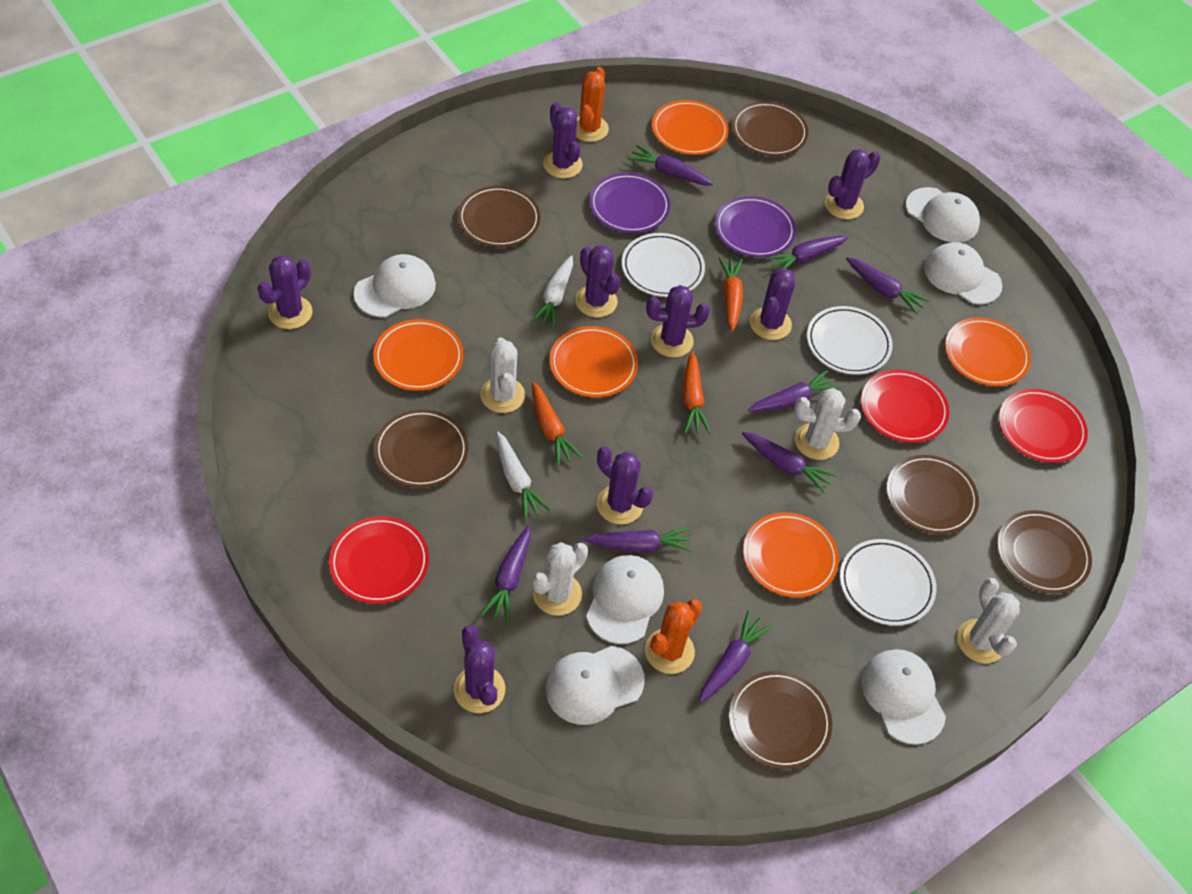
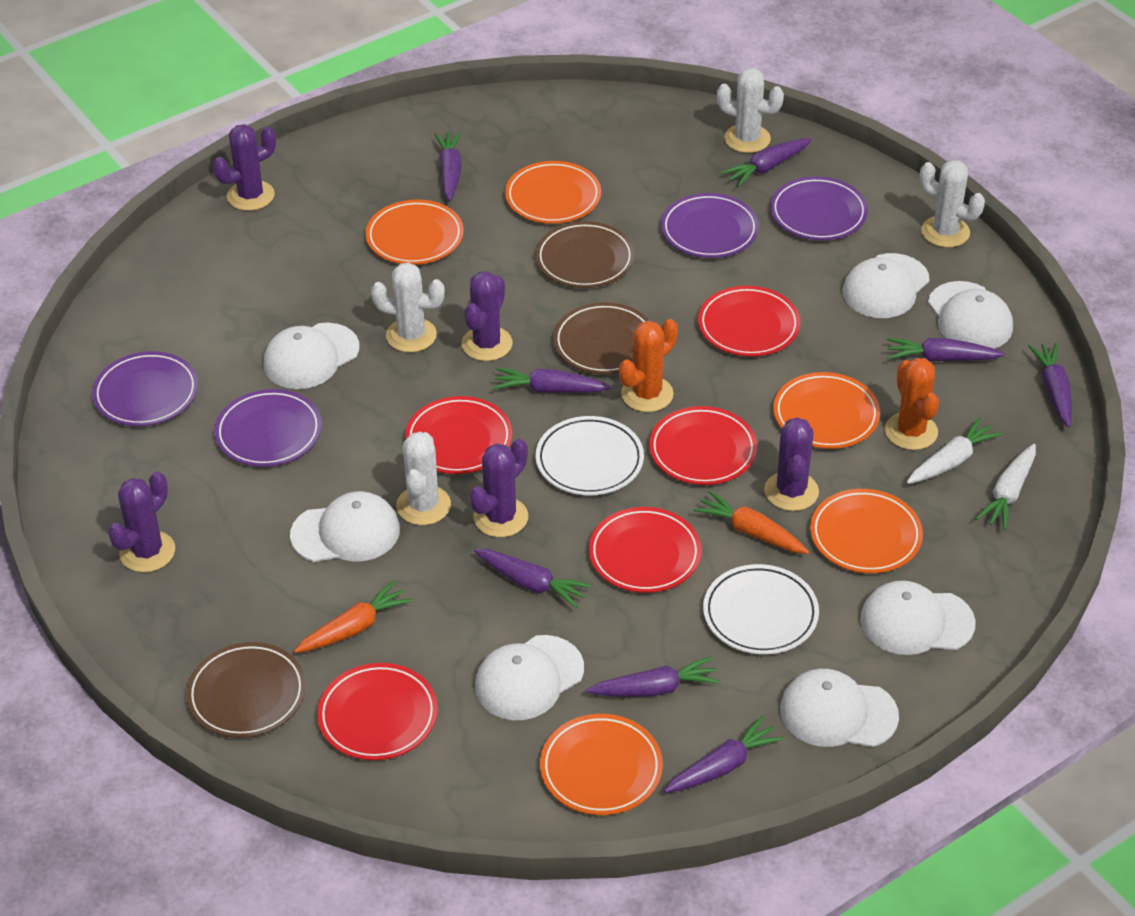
brown plate: [374,409,468,488] [458,186,540,247] [729,671,832,769] [732,101,808,156] [886,455,979,534] [997,510,1092,594] = 6 -> [186,642,306,738] [535,221,635,288] [553,302,650,374] = 3
orange carrot: [532,382,582,466] [682,352,711,434] [719,257,743,332] = 3 -> [294,581,413,653] [693,490,809,554] = 2
purple cactus: [257,255,313,329] [454,625,506,713] [543,102,583,178] [575,245,620,318] [597,447,653,525] [646,285,710,357] [750,269,795,340] [825,149,880,219] = 8 -> [108,471,175,572] [213,124,276,211] [462,271,512,361] [470,439,528,537] [764,417,819,511] = 5
purple plate: [590,173,670,233] [715,196,796,257] = 2 -> [92,351,198,426] [214,389,322,467] [661,193,759,258] [770,176,868,240] = 4
red plate: [329,516,429,604] [861,370,950,443] [999,389,1088,463] = 3 -> [317,663,438,760] [405,396,513,474] [589,507,701,593] [649,406,757,485] [698,286,800,357] = 5
white cap: [353,254,436,317] [546,646,645,725] [586,555,664,644] [861,649,946,745] [906,187,980,242] [924,242,1003,305] = 6 -> [263,323,359,389] [290,491,400,562] [475,635,584,720] [780,669,899,747] [842,253,929,318] [860,581,976,655] [928,281,1013,349] = 7
white plate: [622,233,705,297] [807,306,893,375] [840,539,936,626] = 3 -> [536,416,644,495] [703,564,819,654] = 2

